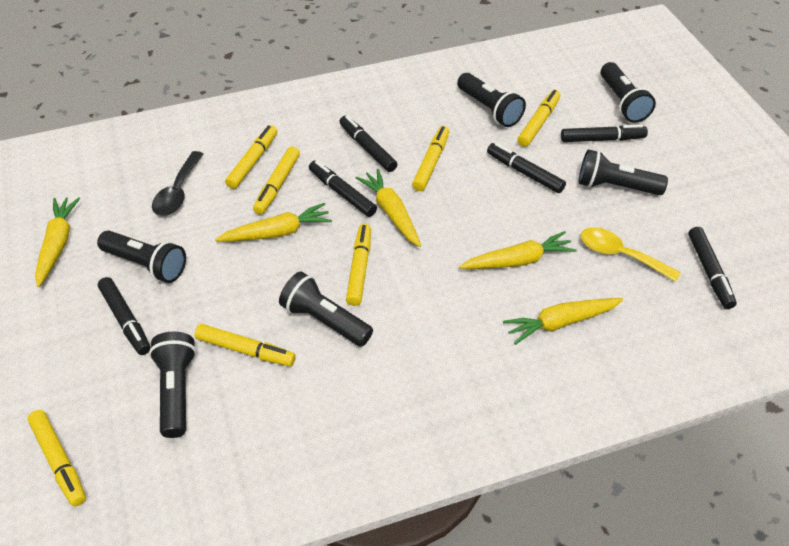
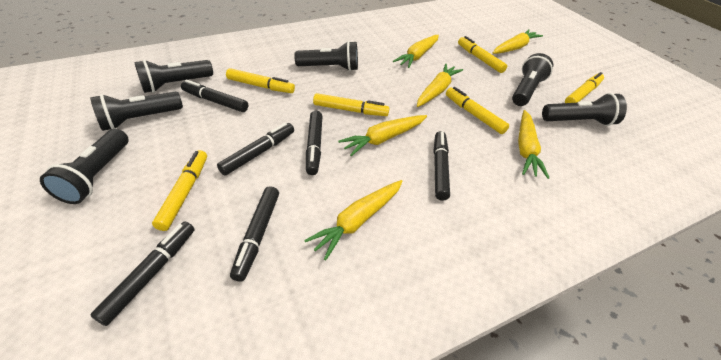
black spoon: [152,151,204,216] = 1 -> none = 0
yellow carrot: [35,197,80,287] [215,203,332,242] [356,169,421,247] [459,231,577,269] [503,298,623,345] = 5 -> [304,180,403,261] [338,115,427,156] [393,35,439,68] [417,64,463,107] [493,29,543,54] [518,110,550,179] = 6
yellow marker: [28,410,86,506] [194,324,296,366] [225,125,277,189] [253,146,300,215] [346,224,371,306] [412,126,449,191] [517,90,561,147] = 7 -> [152,150,207,231] [226,68,295,93] [313,93,389,116] [446,87,509,134] [458,36,507,73] [565,72,604,103] = 6
yellow spoon: [580,227,681,282] = 1 -> none = 0

